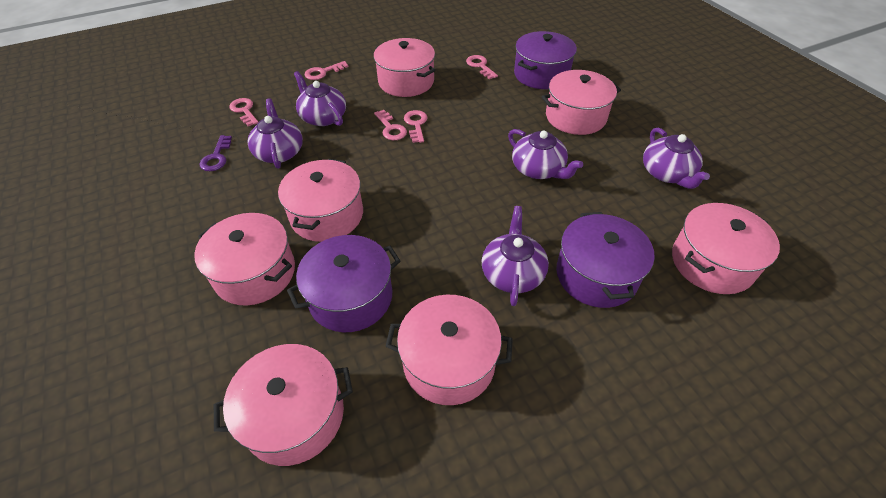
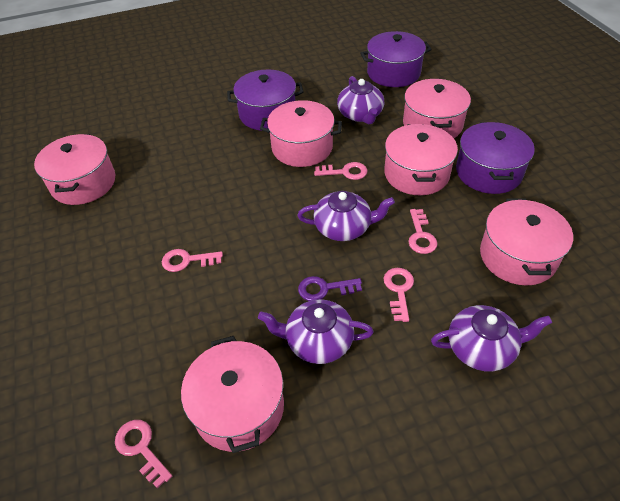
pink pot: [194,213,295,306] [214,344,353,466] [278,159,363,242] [374,38,436,97] [385,295,513,405] [541,70,621,135] [672,203,780,294] = 7 -> [34,134,115,205] [181,336,284,453] [260,100,342,167] [384,124,458,195] [403,79,471,138] [480,198,573,285] = 6
purple teapot: [247,99,303,169] [294,71,346,126] [481,206,549,306] [508,129,583,179] [643,128,710,189] = 5 -> [258,299,374,364] [297,191,395,241] [337,76,384,124] [431,305,552,372] = 4

